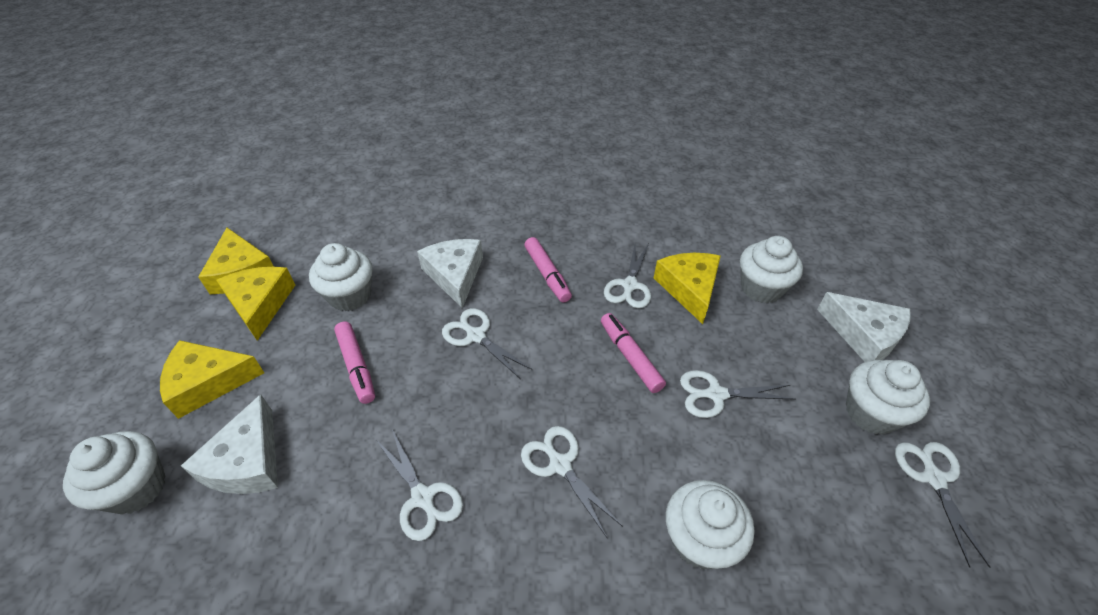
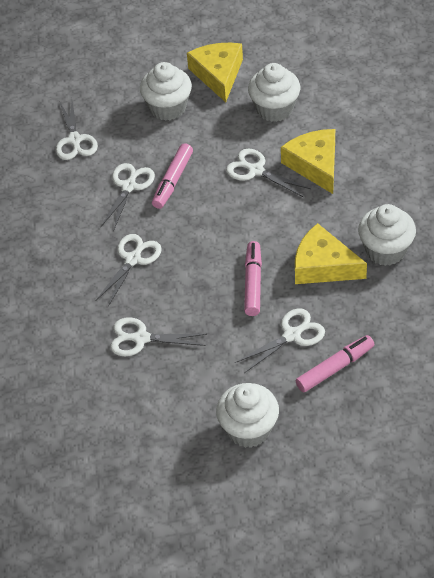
white cheese: [181,394,278,494] [417,239,483,308] [817,292,911,362] = 3 -> none = 0
white cupcake: [63,431,166,515] [309,243,373,311] [666,480,754,569] [740,236,803,303] [846,360,930,435] = 5 -> [140,62,192,121] [216,383,279,448] [248,63,300,122] [358,204,416,266] = 4
yellow cheese: [160,340,264,419] [198,228,274,294] [216,267,295,341] [654,253,721,324] = 4 -> [187,43,243,102] [281,129,335,194] [295,223,367,284] = 3

